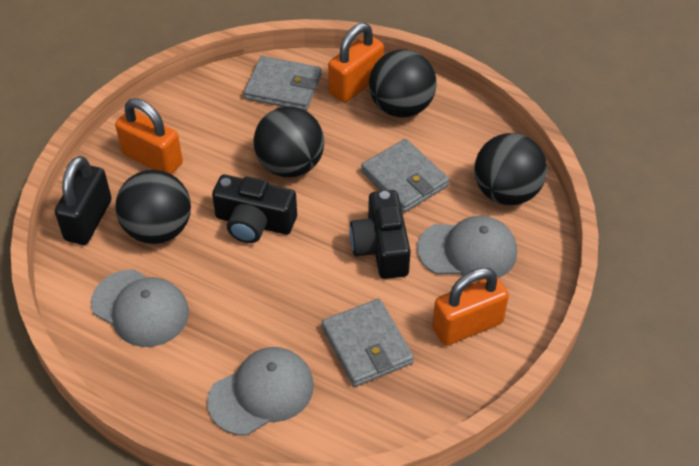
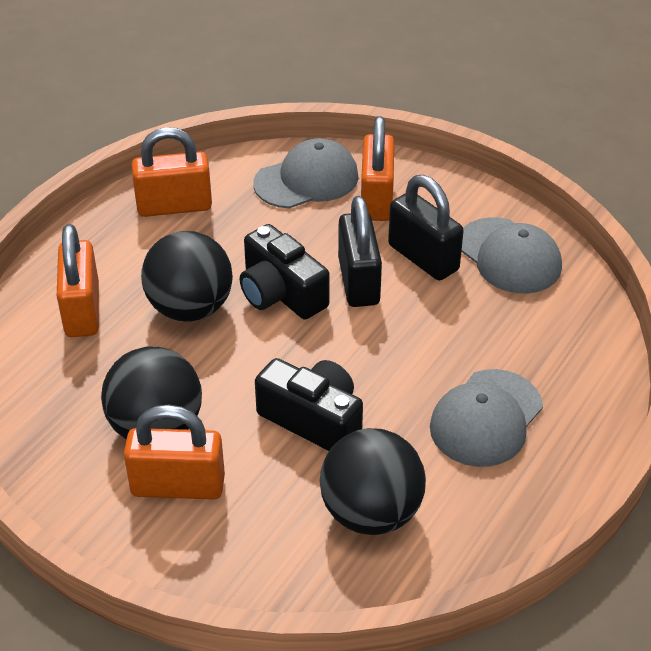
black ball: [116,170,191,244] [254,107,324,177] [369,49,437,118] [474,133,547,205] = 4 -> [101,346,202,440] [141,231,233,322] [320,428,426,535] = 3
black padlock: [55,156,112,245] = 1 -> [338,196,382,307] [388,175,464,280] = 2
grey wallet: [244,56,322,111] [322,299,414,387] [361,139,449,212] = 3 -> none = 0
orange padlock: [115,98,183,174] [328,23,384,103] [432,268,509,346] = 3 -> [57,224,99,337] [124,405,225,500] [132,127,212,217] [361,116,394,221] = 4

